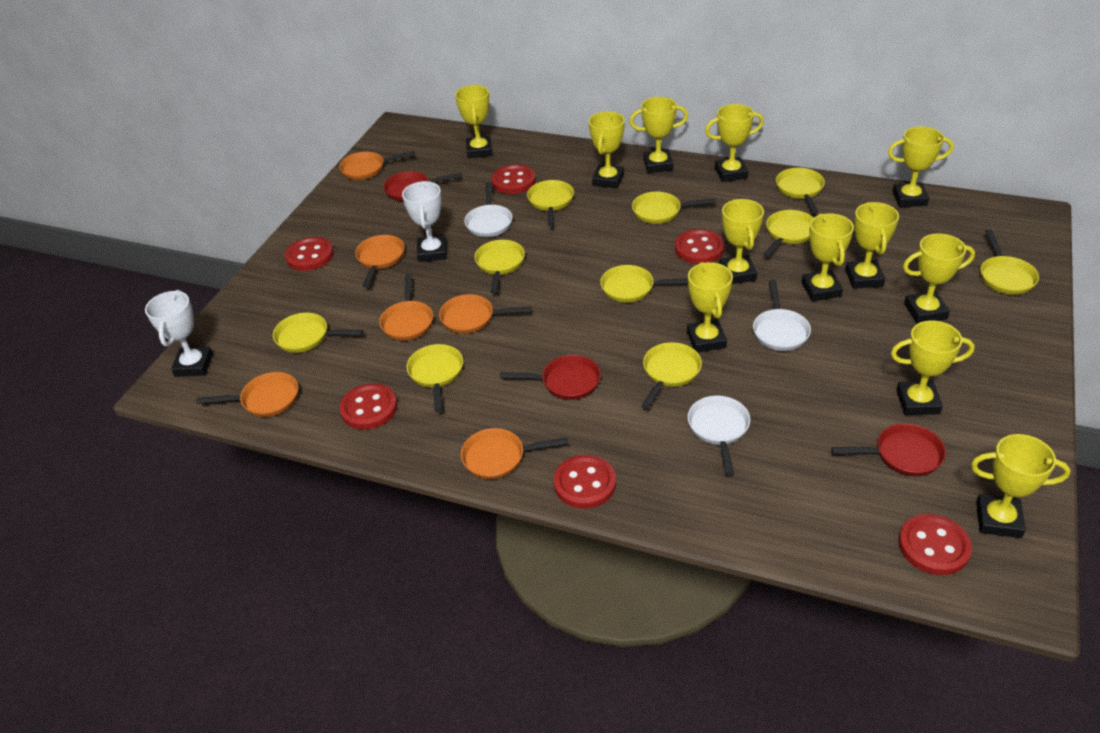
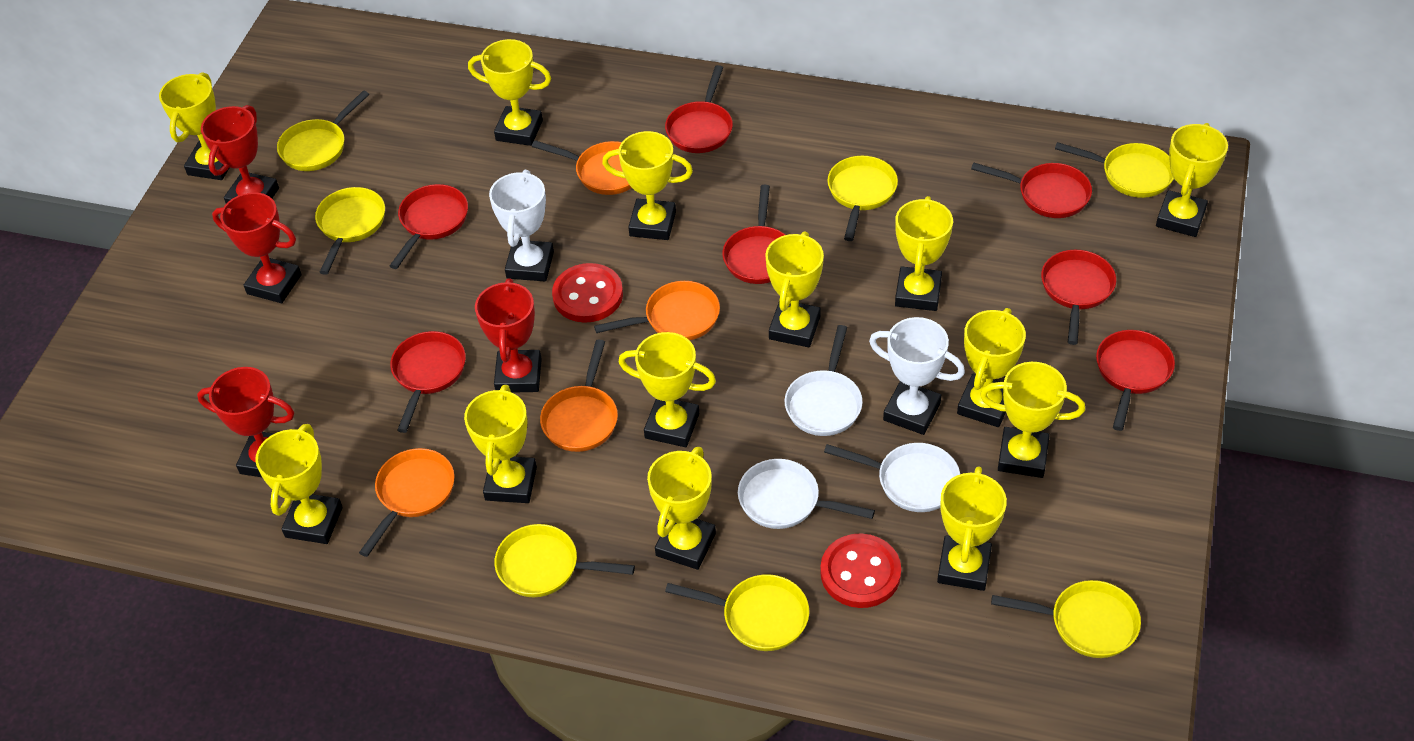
orange pan: [196,372,298,417] [339,151,415,180] [355,235,405,287] [379,273,433,341] [439,294,532,334] [461,428,568,479] = 6 -> [359,448,455,557] [532,140,632,195] [540,340,618,452] [594,281,720,341] = 4
red button: [285,237,334,271] [339,383,397,430] [491,164,536,194] [554,455,616,509] [675,229,725,264] [899,514,972,575] = 6 -> [552,263,623,323] [820,533,901,608] = 2
red pan: [383,171,462,201] [500,355,601,400] [831,424,946,476] = 3 -> [390,184,468,269] [390,331,466,433] [665,65,733,153] [722,185,785,284] [971,162,1092,218] [1041,250,1116,345] [1096,330,1175,431] = 7
red trophy: none = 0 -> [197,367,294,477] [201,105,279,204] [212,192,302,303] [475,278,542,393] = 4
yellow pan: [273,313,363,353] [406,344,463,412] [474,240,525,294] [527,180,574,226] [600,265,688,303] [632,192,716,224] [641,342,702,409] [763,210,814,257] [776,168,825,213] [980,229,1039,295] = 10 -> [277,90,369,171] [315,187,385,275] [494,524,635,597] [665,574,809,651] [827,156,898,241] [991,580,1141,658] [1055,142,1174,198] = 7
yellow trophy: [455,85,493,159] [589,111,625,188] [629,97,688,173] [687,262,733,352] [705,104,764,182] [719,199,764,284] [802,213,854,301] [845,202,899,289] [888,126,954,207] [891,320,975,415] [903,233,975,324] [971,434,1071,538] = 12 -> [159,72,230,180] [255,424,343,544] [464,385,537,503] [468,39,551,146] [602,131,693,240] [619,332,716,447] [647,447,716,570] [765,231,824,347] [895,196,953,311] [937,466,1007,591] [957,308,1026,427] [980,362,1085,478] [1156,123,1228,237] = 13

